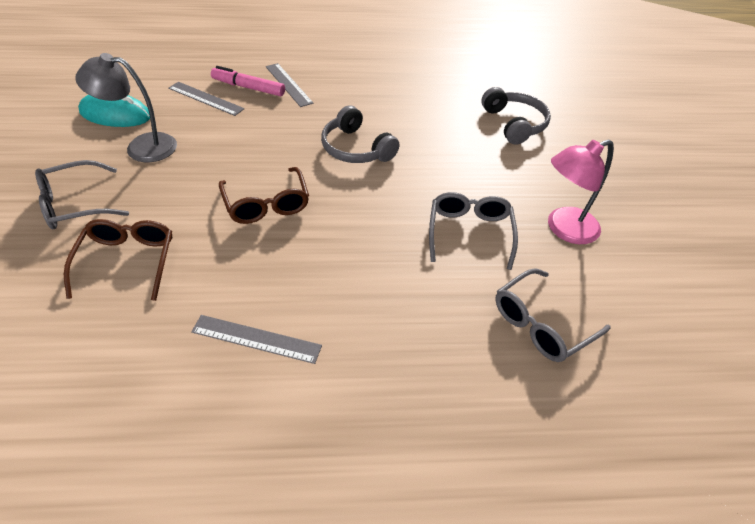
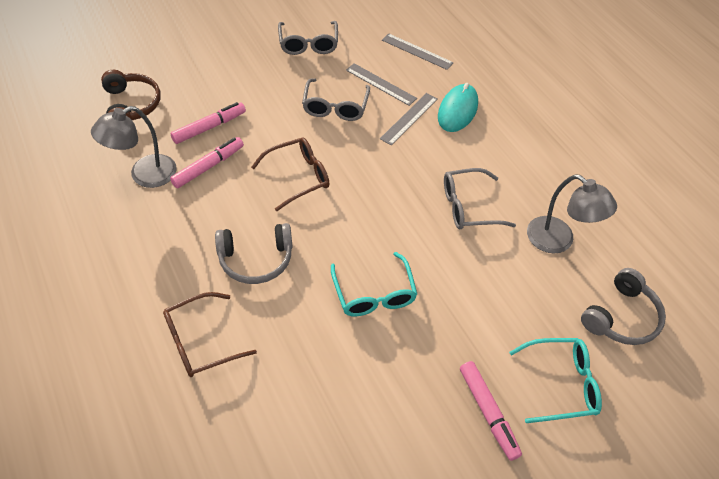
brown headphones: none = 0 -> [101,70,161,120] = 1
grey lamp: [75,53,177,162] = 1 -> [91,106,177,188] [527,174,617,253] = 2
pink lamp: [548,139,614,244] = 1 -> none = 0
pink marker: [211,66,285,96] = 1 -> [170,102,246,144] [170,137,244,188] [460,361,522,461] = 3
turquoise glasses: none = 0 -> [331,252,417,316] [509,338,602,423] = 2

